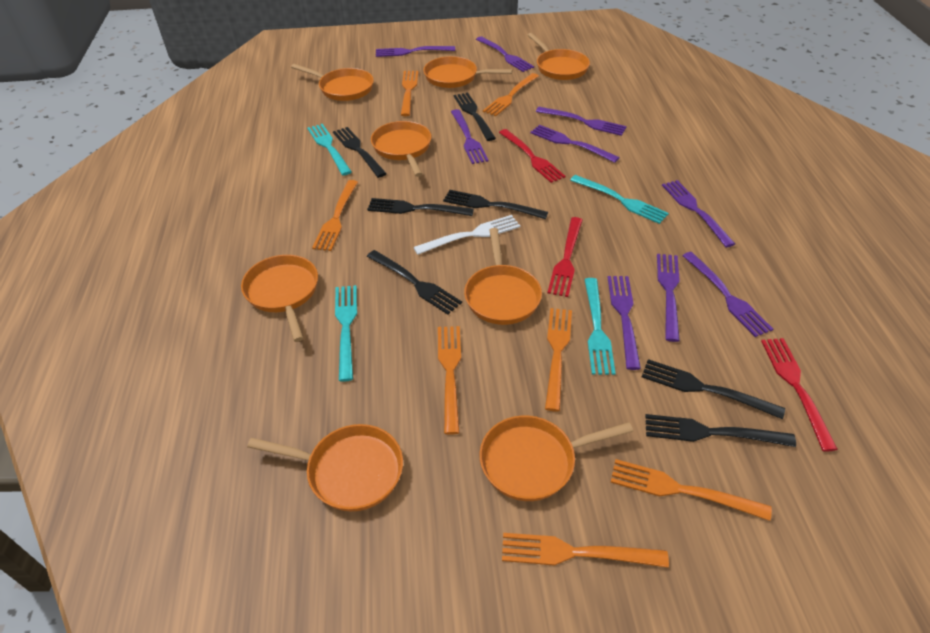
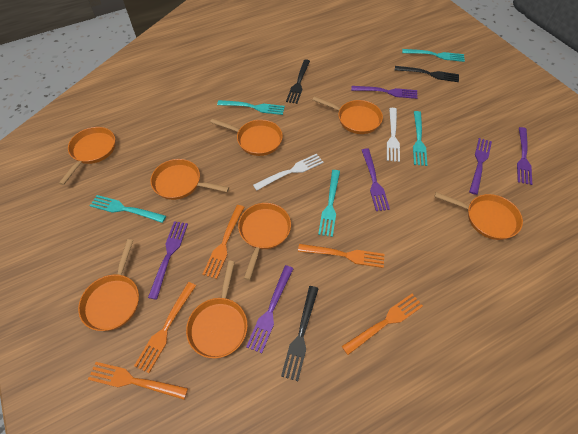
black fork: [333,127,387,178] [367,198,474,216] [367,250,462,315] [443,190,548,219] [454,93,496,141] [642,359,785,419] [645,414,796,447] = 7 -> [281,286,319,381] [286,59,310,104] [395,66,459,82] = 3
orange fork: [312,180,358,251] [401,71,418,116] [438,326,461,435] [483,73,539,116] [502,533,669,568] [545,308,572,412] [610,459,772,521] = 7 -> [88,362,188,399] [134,282,196,373] [202,205,244,279] [298,244,384,268] [342,294,423,355] = 5
purple fork: [376,46,455,57] [451,109,489,164] [476,36,534,72] [530,125,620,163] [536,107,627,136] [607,276,641,370] [657,254,680,342] [662,180,735,247] [682,252,773,337] = 9 -> [148,221,188,300] [246,265,294,353] [351,86,418,99] [362,148,390,211] [469,138,492,195] [517,127,532,185] = 6
red fork: [499,129,566,183] [547,217,583,297] [761,338,838,452] = 3 -> none = 0
turquoise fork: [307,124,352,176] [335,285,357,382] [570,175,669,224] [584,278,616,375] = 4 -> [90,195,166,223] [217,100,285,115] [318,170,340,237] [402,49,465,62] [413,111,427,166] = 5
white fork: [414,215,520,255] = 1 -> [253,154,324,191] [387,108,400,162] = 2

